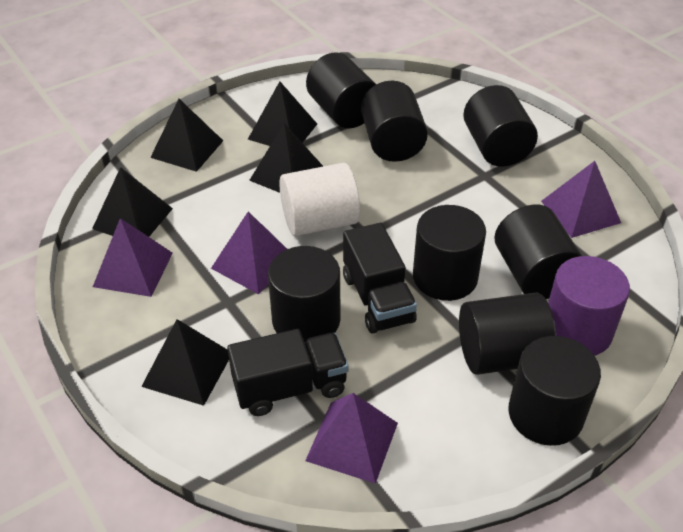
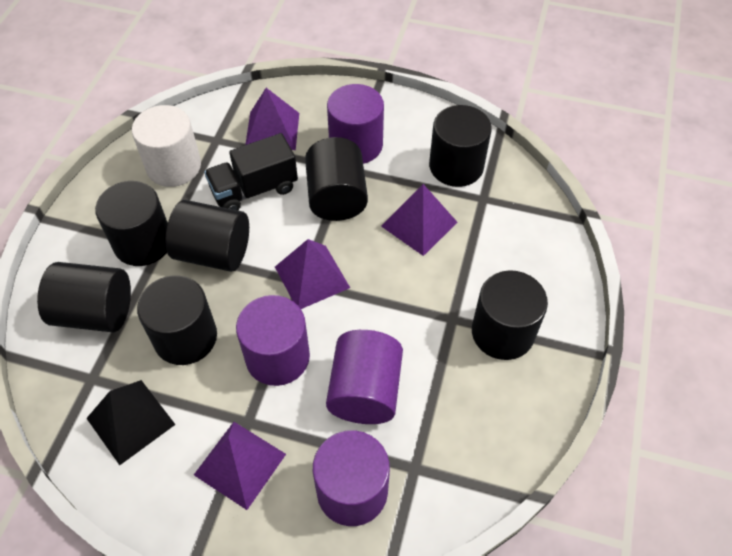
black cylinder: [268,246,340,342] [306,52,376,129] [361,81,428,162] [413,205,486,301] [459,292,556,375] [463,85,538,167] [495,204,582,299] [508,336,601,446] = 8 -> [37,262,131,332] [95,181,168,266] [137,275,217,365] [165,200,249,272] [305,137,368,221] [429,105,492,187] [472,270,548,360] = 7
black pyramid: [92,167,173,237] [141,319,229,406] [150,99,223,172] [248,81,317,146] [249,123,323,193] = 5 -> [86,380,176,465] = 1
black truck: [227,329,348,416] [343,223,417,334] = 2 -> [204,133,298,210] = 1
purple cylinder: [548,256,630,356] = 1 -> [236,295,310,386] [313,430,390,526] [326,330,403,424] [327,84,384,164] = 4

